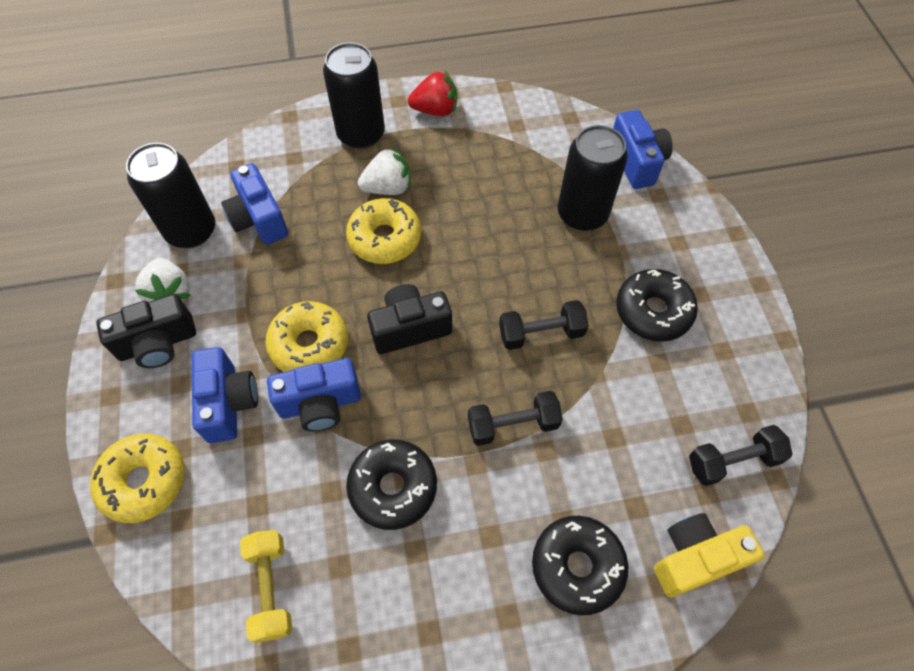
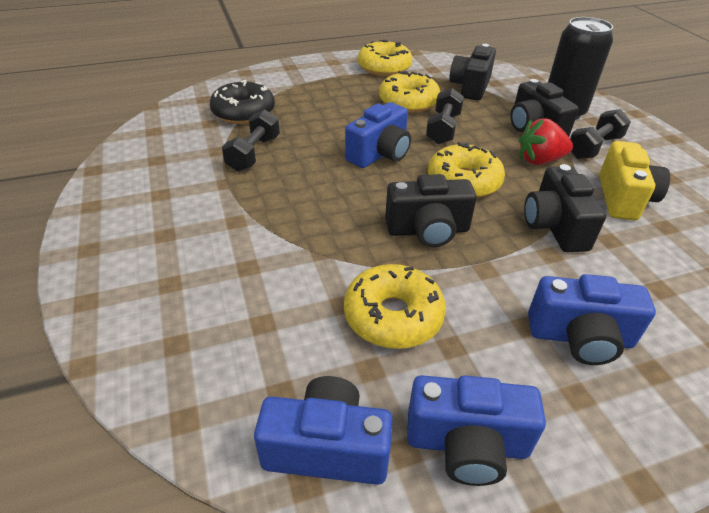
black camera: [96,294,196,368] [367,284,452,354] = 2 -> [385,174,477,247] [449,44,496,100] [510,79,579,137] [524,164,606,252] = 4
black can: [126,143,215,248] [323,42,385,149] [558,125,628,231] = 3 -> [548,17,613,120] = 1
black donut: [346,440,437,530] [532,516,628,615] [616,269,698,342] = 3 -> [210,80,275,124] = 1
white strawberry: [135,258,191,302] [358,147,411,195] = 2 -> none = 0
yellow donut: [90,434,185,523] [265,301,348,372] [346,198,421,264] = 3 -> [344,264,446,349] [358,40,412,76] [379,71,440,113] [428,142,505,198] = 4
yellow dumbbell: [240,530,293,643] = 1 -> none = 0

